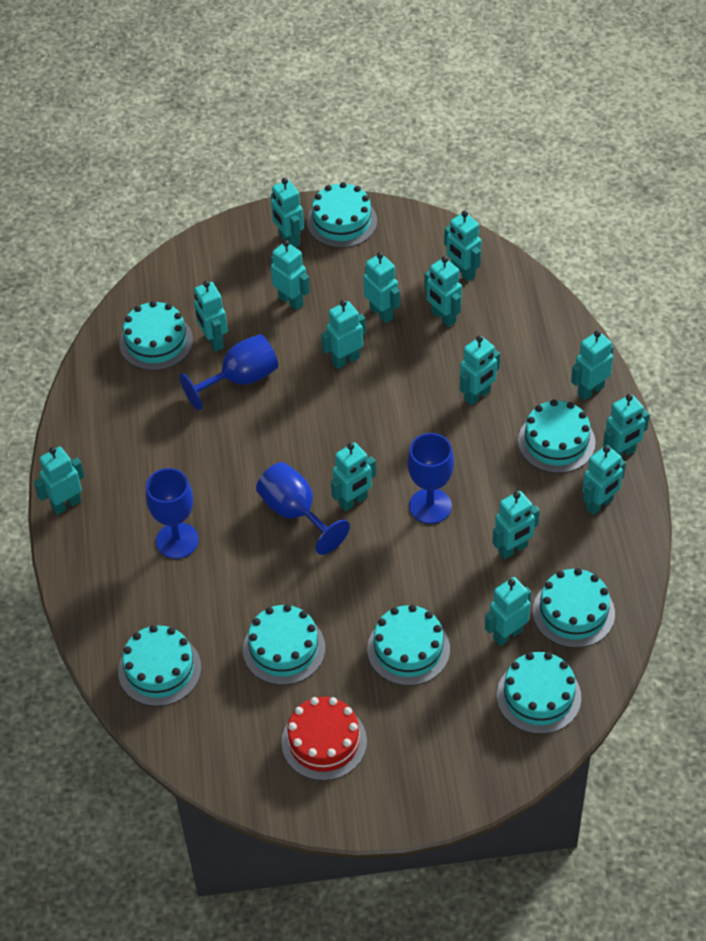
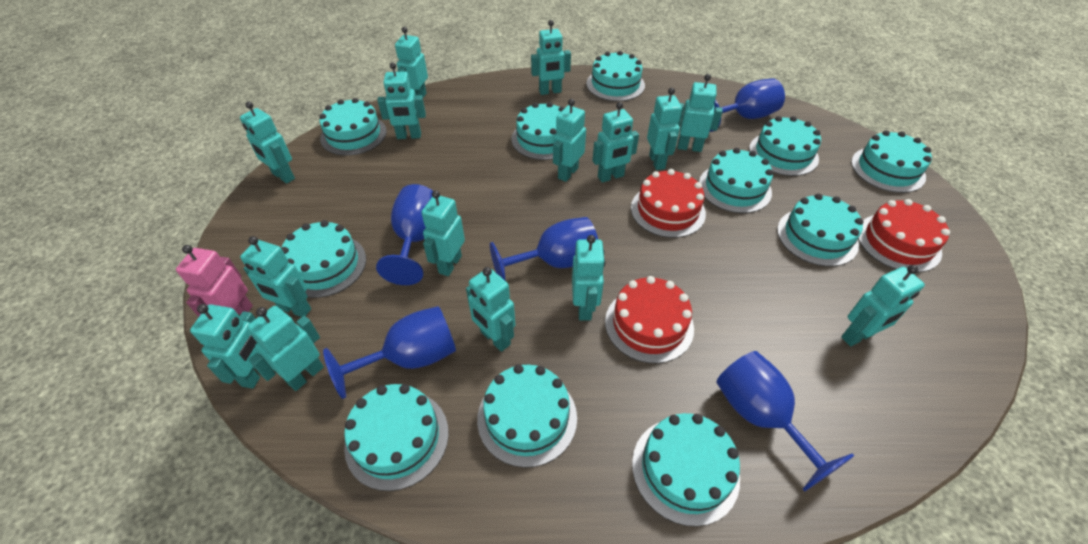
blue goblet: [146,468,199,559] [179,334,278,411] [256,462,350,555] [408,433,454,524] = 4 -> [323,306,456,399] [376,184,433,285] [490,217,598,281] [710,78,785,132] [716,351,854,492] = 5
pink robot: none = 0 -> [176,245,253,317] = 1
red cake: [281,697,367,781] = 1 -> [605,276,694,364] [631,169,706,238] [858,199,950,273] = 3
turquoise cake: [118,625,201,706] [119,301,193,370] [243,604,325,685] [307,182,377,248] [367,604,450,686] [497,652,581,734] [518,399,596,473] [533,568,615,648] = 8 -> [281,220,366,298] [319,98,387,156] [344,384,449,491] [477,364,577,468] [512,102,564,160] [586,51,645,101] [632,413,740,527] [699,148,773,213] [749,116,821,176] [777,193,863,267] [851,130,932,193] = 11

